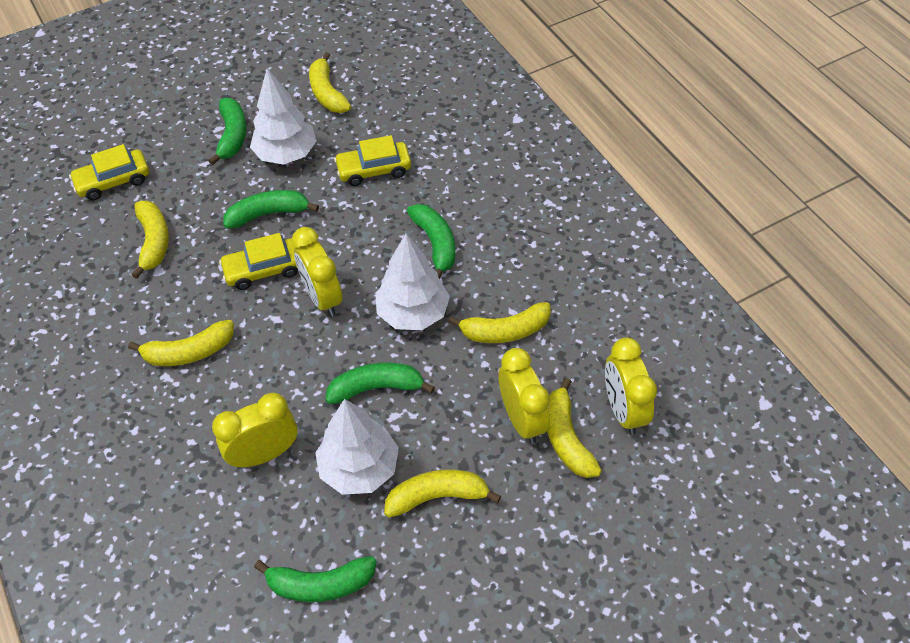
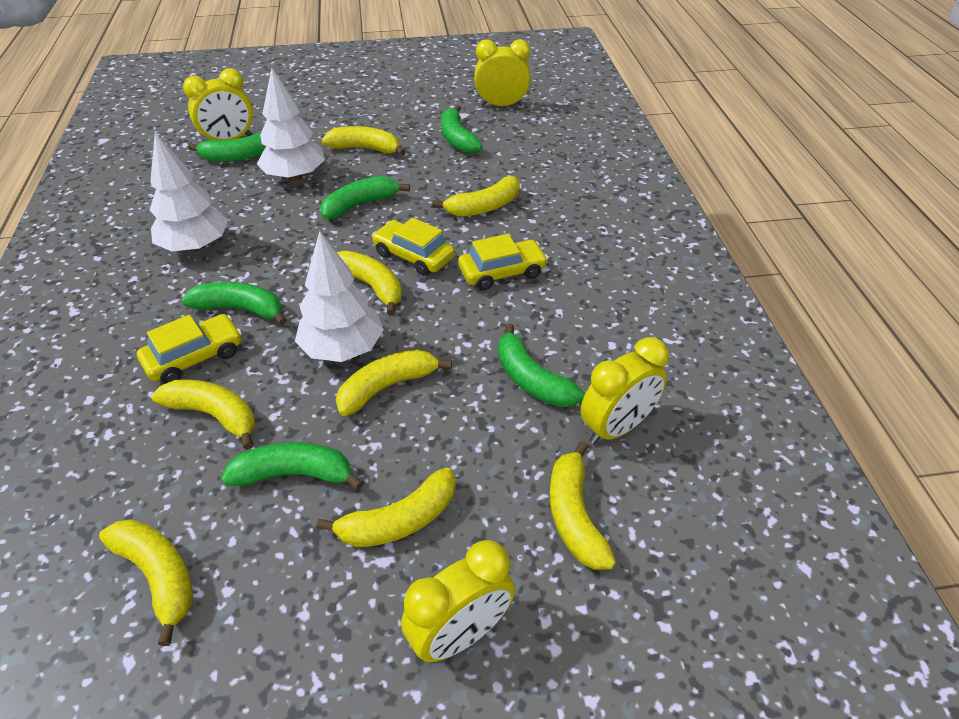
green banana: [209,98,247,165] [223,190,319,229] [254,556,377,602] [325,363,435,404] [407,204,455,279] = 5 -> [182,282,287,326] [188,132,266,162] [221,442,364,490] [320,176,410,219] [441,105,482,154] [498,323,585,407] = 6
yellow banana: [128,320,234,366] [132,201,169,279] [309,52,351,113] [384,470,501,517] [448,302,551,343] [547,378,602,478] = 6 -> [99,519,193,646] [151,379,255,450] [316,468,456,547] [322,126,406,156] [336,349,452,416] [337,251,402,316] [432,176,520,217] [549,441,616,570] = 8

